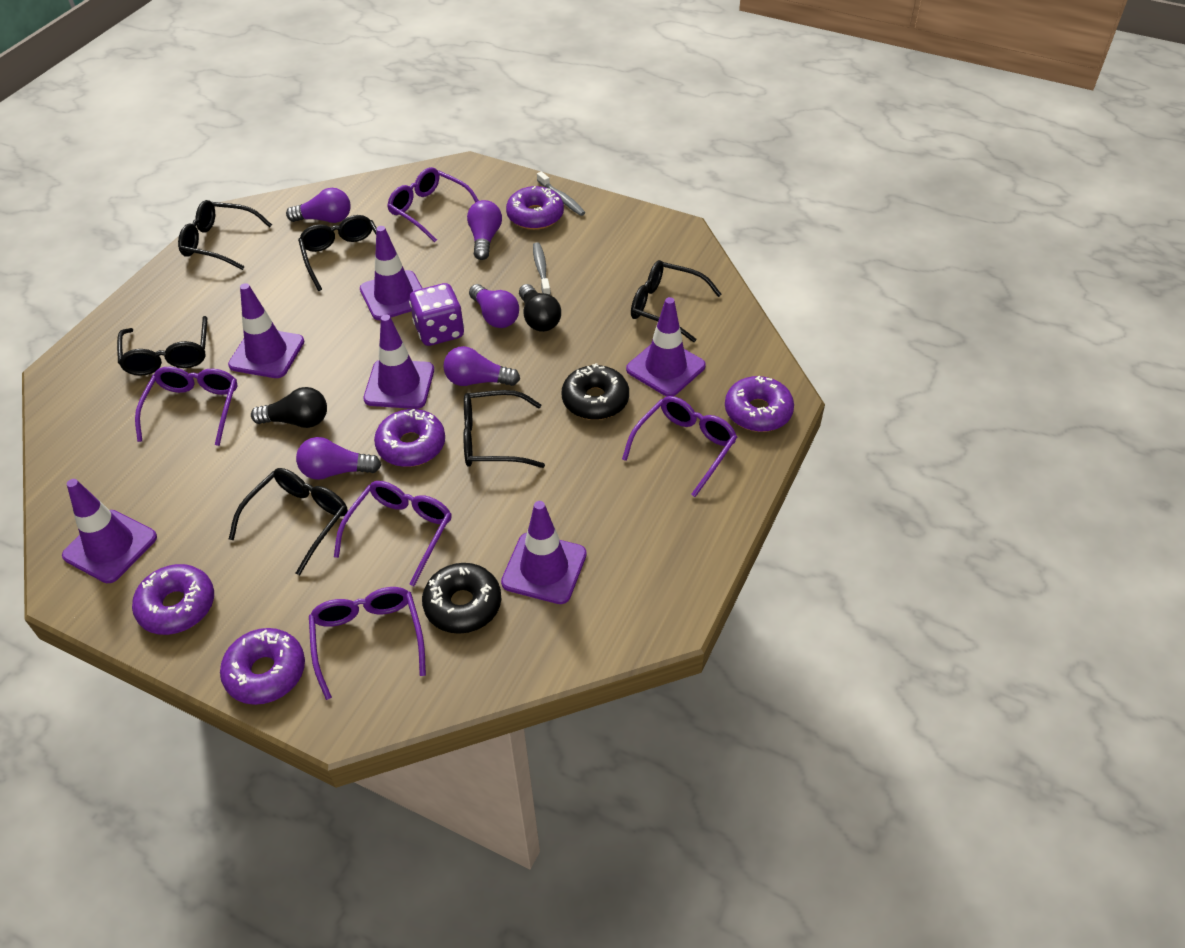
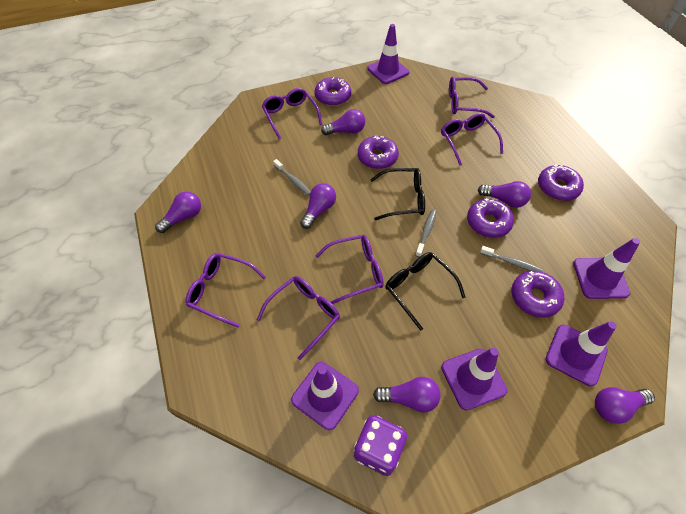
black donut: [422,563,501,634] [562,363,629,420] = 2 -> none = 0
black glasses: [117,316,207,376] [178,200,272,270] [229,468,348,575] [298,215,377,291] [463,390,545,468] [631,260,722,342] = 6 -> [370,168,425,220] [385,252,466,331] = 2
black light bulb: [251,387,327,428] [519,284,561,332] = 2 -> none = 0
grey toothbrush: [533,242,551,295] [537,171,586,216] = 2 -> [273,159,311,196] [415,210,436,257] [480,246,543,272] = 3
purple glasses: [135,367,237,446] [309,587,426,700] [334,481,452,586] [387,167,479,242] [622,396,737,497] = 5 -> [186,253,266,328] [257,276,340,360] [262,88,322,139] [315,235,384,304] [441,113,503,166] [449,77,495,118] = 6
purple light bulb: [286,188,350,223] [296,437,381,480] [443,346,520,386] [467,200,502,260] [469,284,519,328] = 5 -> [155,191,201,233] [300,183,336,229] [321,109,365,135] [373,377,440,413] [478,181,531,208] [595,387,655,424] = 6
purple traffic cone: [62,479,157,583] [228,283,304,378] [360,226,423,320] [363,314,434,409] [501,501,587,604] [626,297,706,397] = 6 -> [291,362,359,430] [367,24,409,84] [441,348,507,410] [545,321,617,387] [573,238,640,299] = 5

